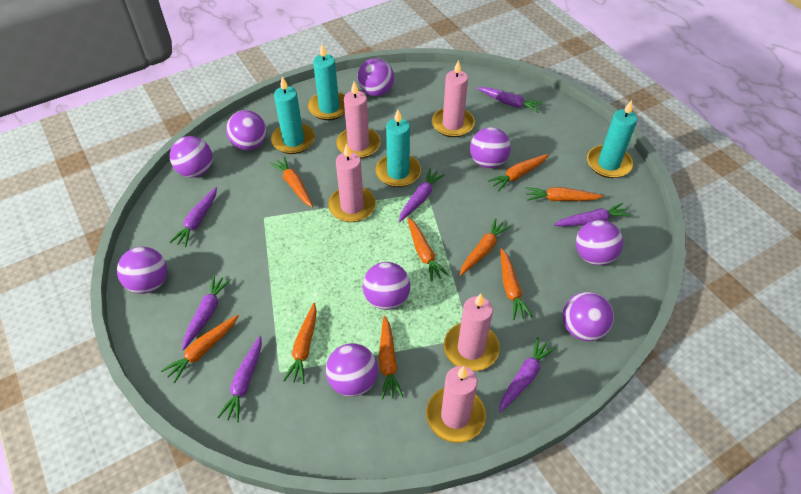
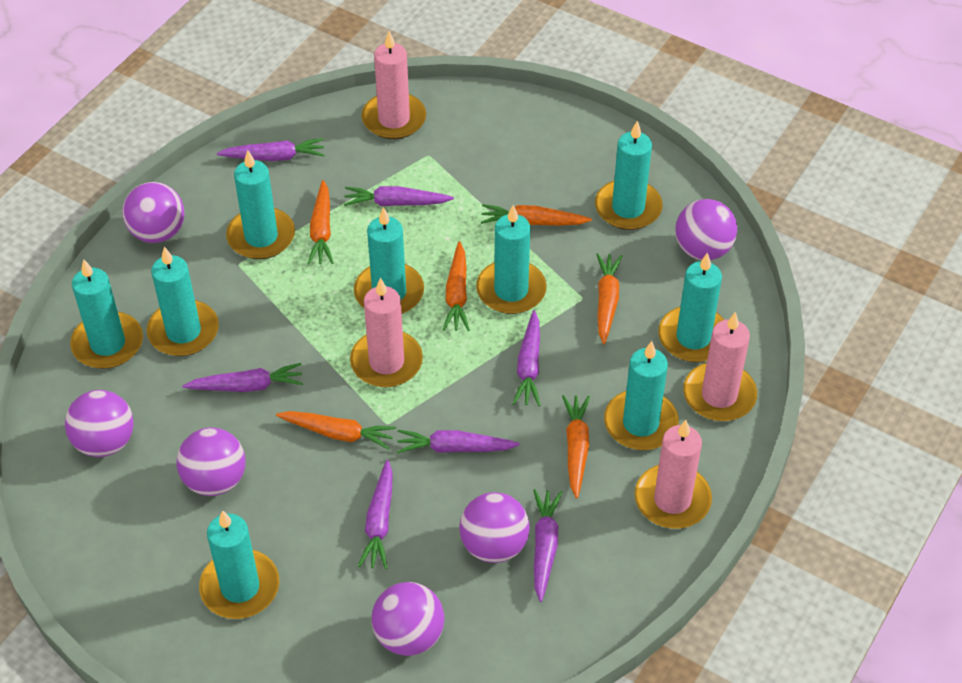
orange carrot: [161,314,239,383] [270,156,313,207] [283,303,317,384] [379,316,403,400] [407,217,449,282] [460,218,511,276] [488,154,549,191] [500,248,533,320] [526,187,604,201] = 9 -> [276,411,396,450] [307,180,333,265] [443,241,470,331] [481,204,592,226] [562,395,590,499] [596,253,622,344] = 6
pink candle: [328,144,376,222] [336,81,380,159] [426,366,486,443] [432,60,475,137] [443,293,500,371] = 5 -> [350,278,423,387] [361,31,426,139] [635,420,712,529] [683,312,757,421] = 4
purple ball: [117,247,167,294] [170,136,213,178] [226,110,267,150] [326,343,378,397] [357,58,394,96] [363,262,410,310] [470,127,511,168] [563,292,614,341] [576,220,623,265] = 9 -> [65,390,134,457] [122,182,184,243] [177,428,245,496] [372,582,444,656] [459,492,530,563] [675,199,737,260] = 6
turquoise candle: [271,76,315,154] [308,44,345,120] [375,110,421,187] [587,100,637,178] = 4 -> [70,259,143,369] [146,247,219,356] [199,510,279,619] [226,150,295,259] [354,207,424,314] [476,205,547,314] [595,121,663,230] [604,341,679,450] [658,252,724,362] = 9

